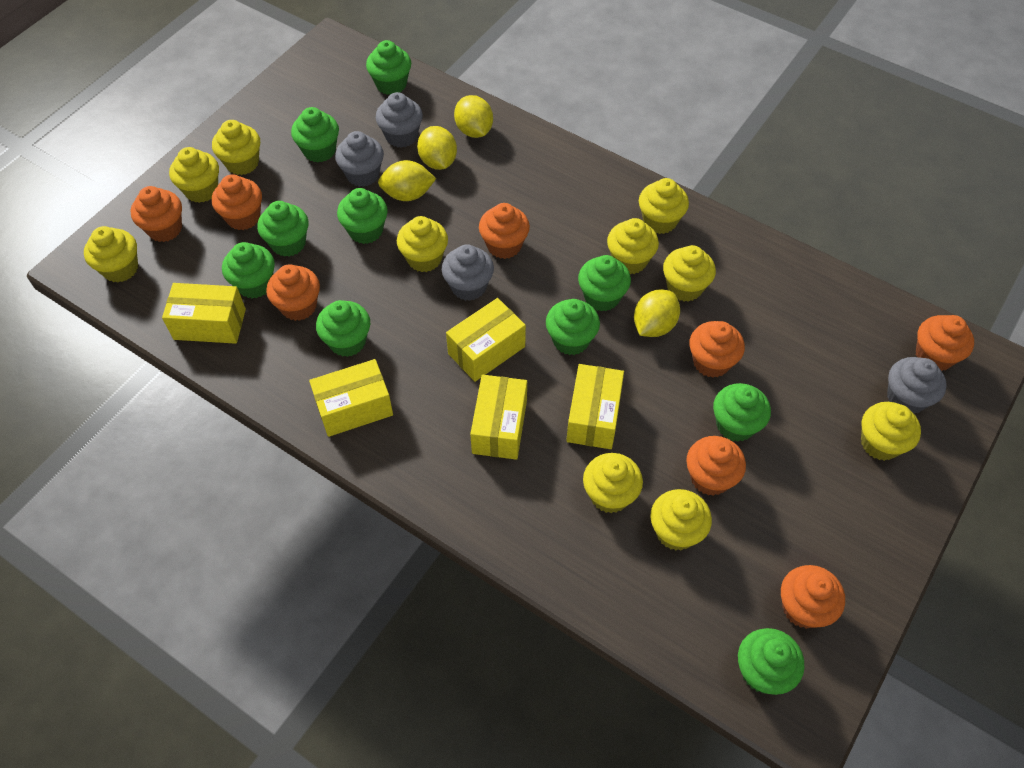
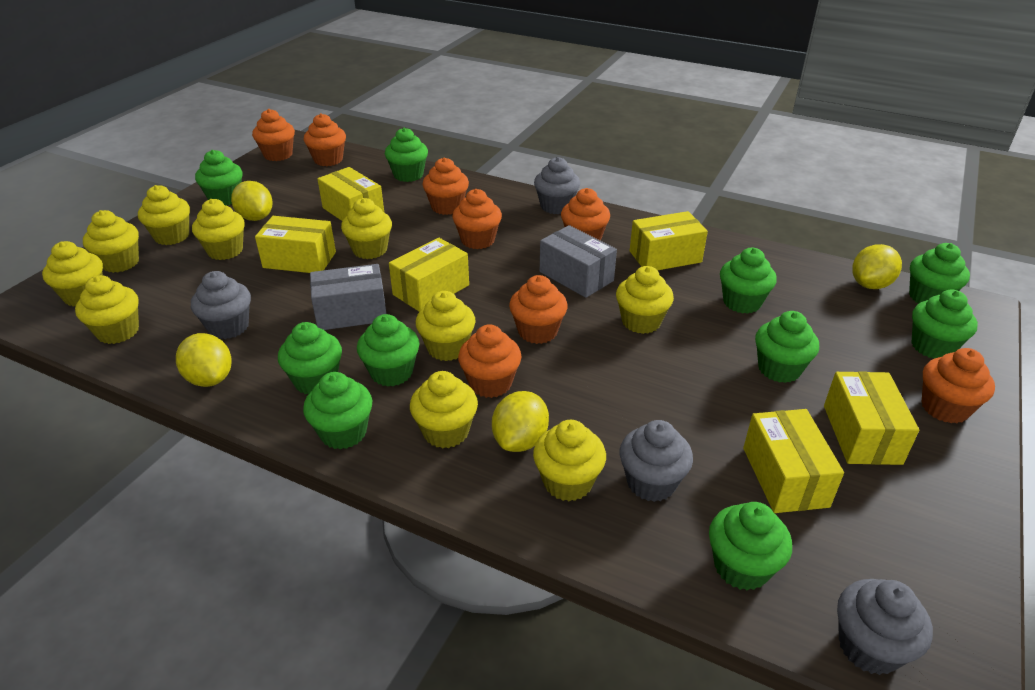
grey box: none = 0 -> [310,264,386,330] [540,225,617,298] = 2
yellow box: [162,283,246,344] [309,359,393,437] [446,298,526,382] [470,375,527,460] [566,364,624,449] = 5 -> [255,216,336,273] [318,167,384,221] [389,238,469,312] [630,211,708,270] [743,409,844,513] [824,371,919,465] = 6

